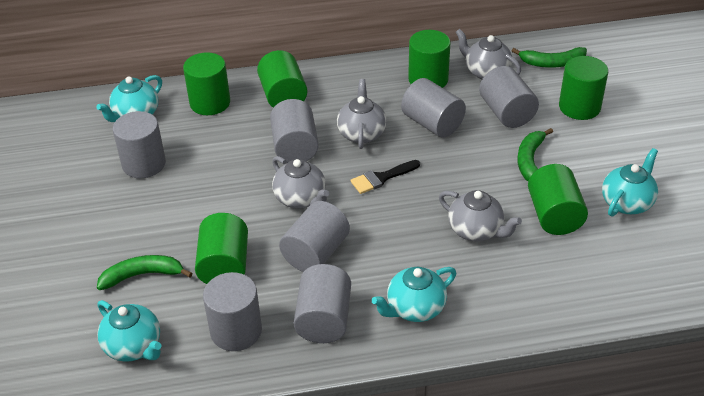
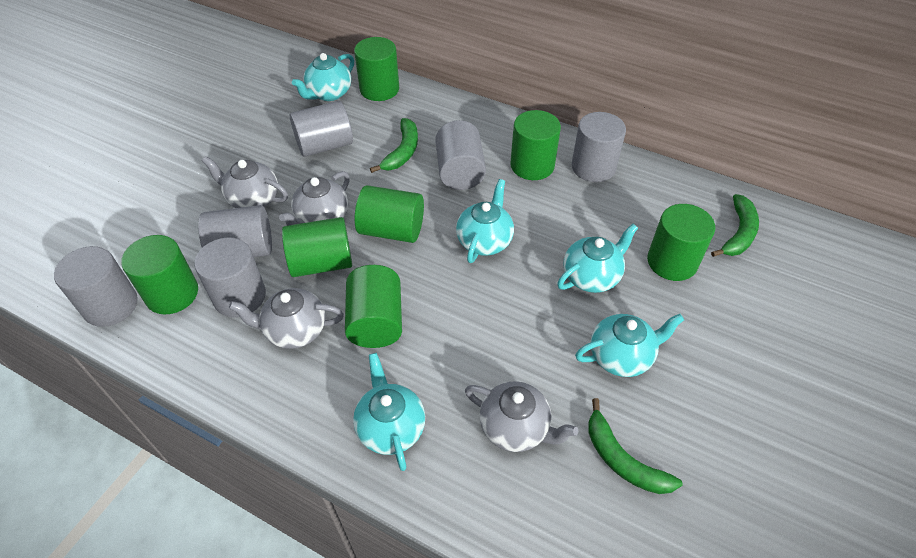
black brush: [350,160,420,194] = 1 -> none = 0
green cylinder: [183,52,230,115] [195,213,248,284] [257,50,308,108] [408,30,450,88] [528,164,588,235] [559,56,608,120] = 6 -> [121,235,198,315] [282,217,352,277] [345,265,402,348] [354,37,399,101] [355,185,424,243] [510,110,561,180] [647,204,715,281] = 7
grey cylinder: [113,111,166,178] [203,272,262,351] [270,99,319,163] [279,201,350,272] [294,264,351,343] [401,78,466,138] [479,66,539,128] = 7 -> [54,246,138,327] [194,237,266,317] [198,205,272,257] [290,101,353,157] [435,120,486,190] [572,112,626,182] = 6
turquoise teapot: [96,75,162,122] [97,300,161,362] [372,267,456,322] [602,148,658,217] = 4 -> [292,53,354,101] [353,353,425,471] [456,179,514,263] [557,224,638,293] [575,314,684,377] = 5

